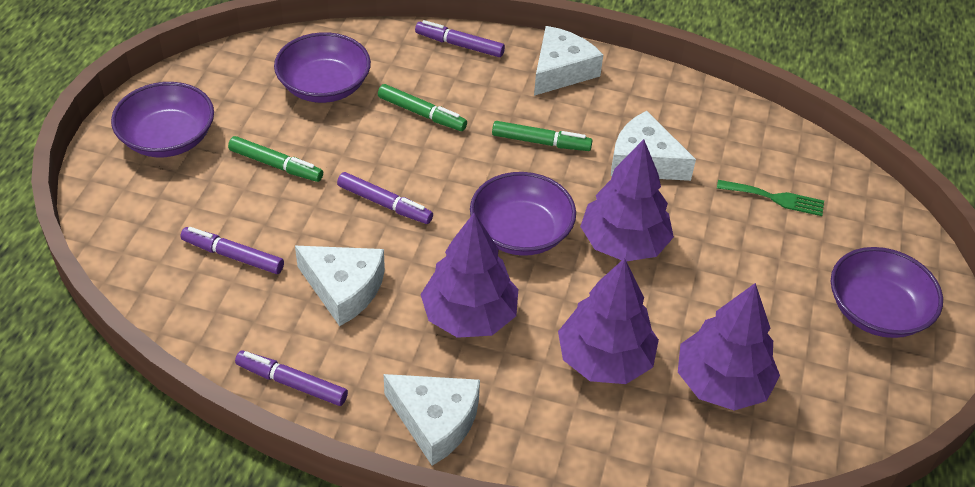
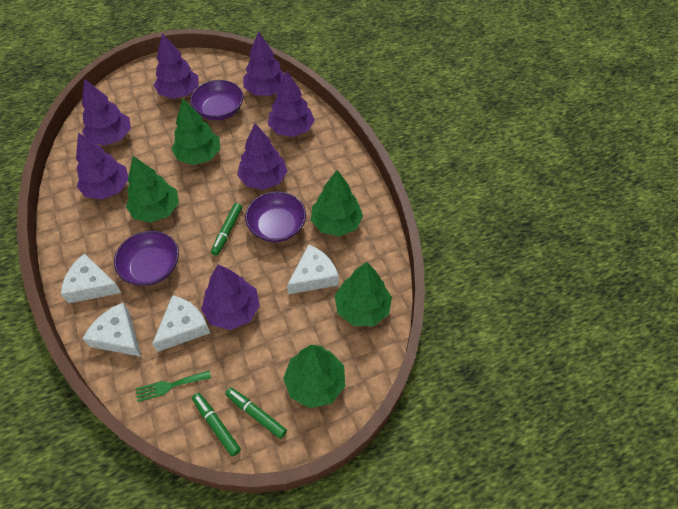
green tree: none = 0 -> [126,156,179,223] [172,98,220,165] [283,345,345,408] [311,170,363,236] [335,262,392,326] = 5
purple bowl: [111,82,214,157] [274,32,371,103] [470,172,576,256] [831,247,943,338] = 4 -> [114,231,179,286] [190,80,243,120] [245,191,306,242] = 3
purple marker: [181,227,284,274] [235,350,348,406] [337,172,433,224] [415,20,505,57] = 4 -> none = 0
purple tree: [420,212,518,338] [558,258,659,384] [580,139,674,261] [678,283,780,411] = 4 -> [76,133,128,200] [82,79,131,146] [154,33,199,99] [201,264,260,330] [237,123,288,190] [243,31,285,96] [268,71,315,137] = 7

